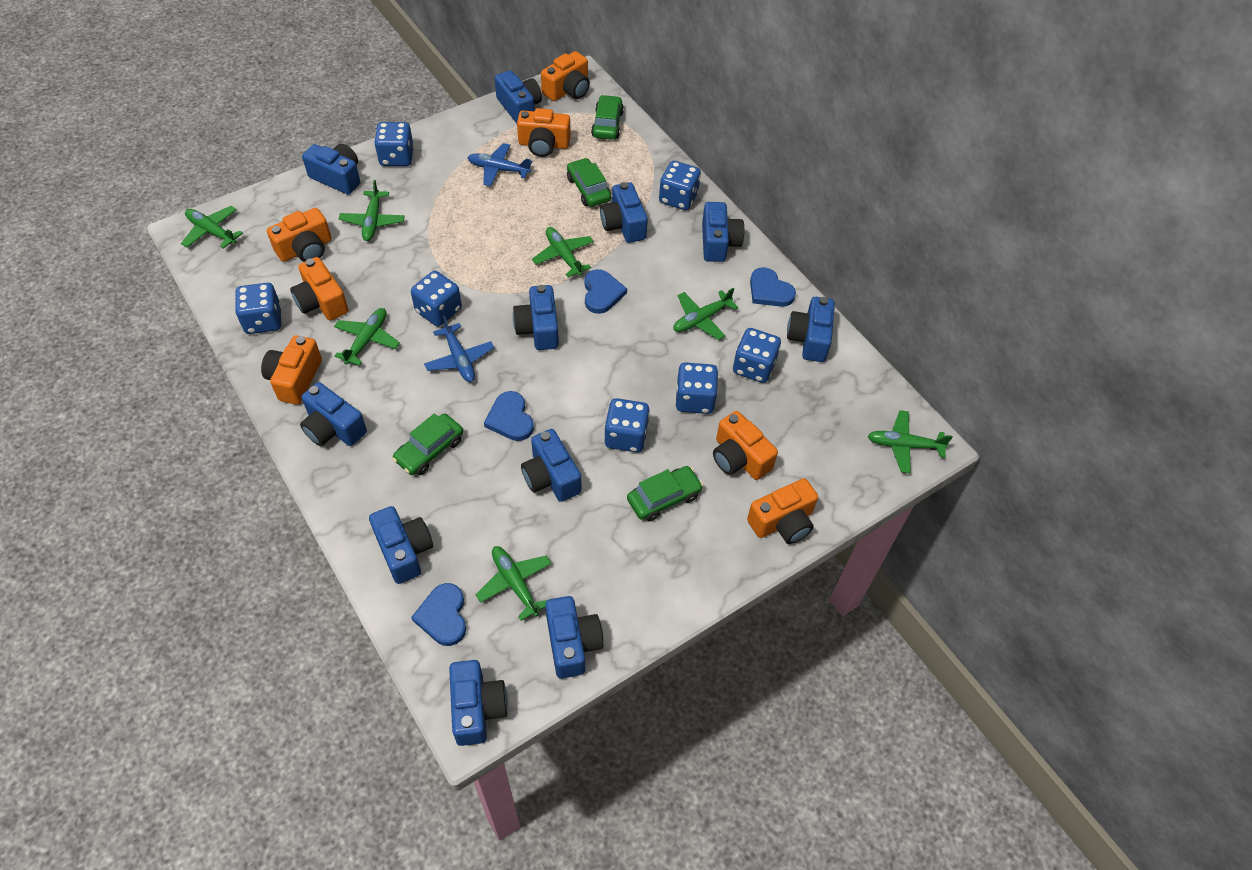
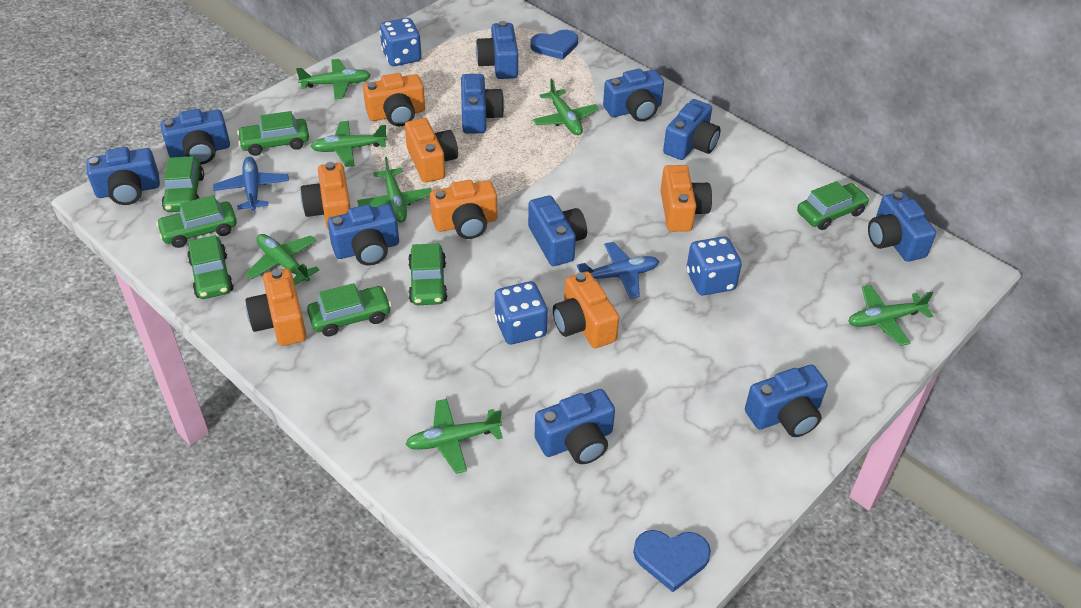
blue dice: [235,283,281,334] [374,122,414,166] [411,271,462,327] [604,398,650,453] [659,161,701,210] [676,362,718,414] [733,328,781,383] = 7 -> [380,18,422,66] [495,281,548,344] [686,236,742,296] = 3
blue heart: [411,583,466,646] [484,391,534,441] [584,269,627,314] [750,267,796,307] = 4 -> [530,30,578,60] [633,530,711,592] = 2
green car: [392,413,463,475] [567,158,611,207] [591,95,624,140] [627,466,703,521] = 4 -> [156,195,237,248] [162,156,204,212] [187,235,234,299] [237,111,309,156] [307,283,392,337] [408,243,448,305] [797,181,870,230] = 7

